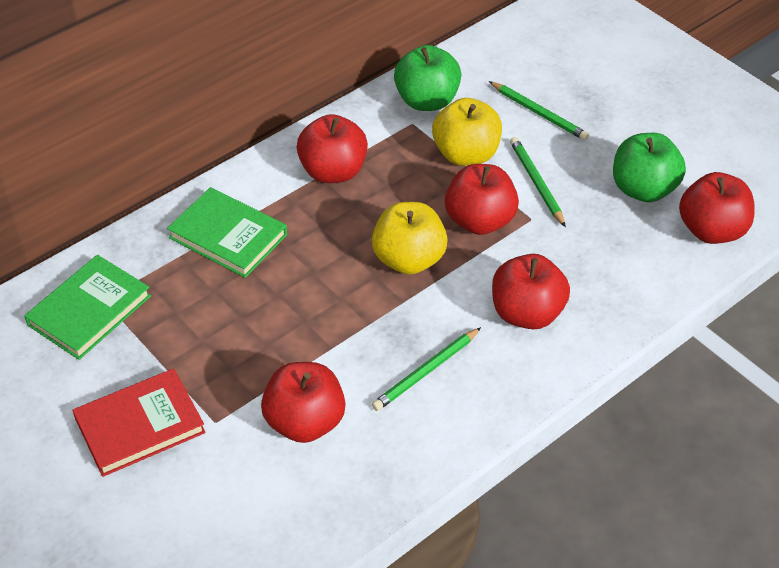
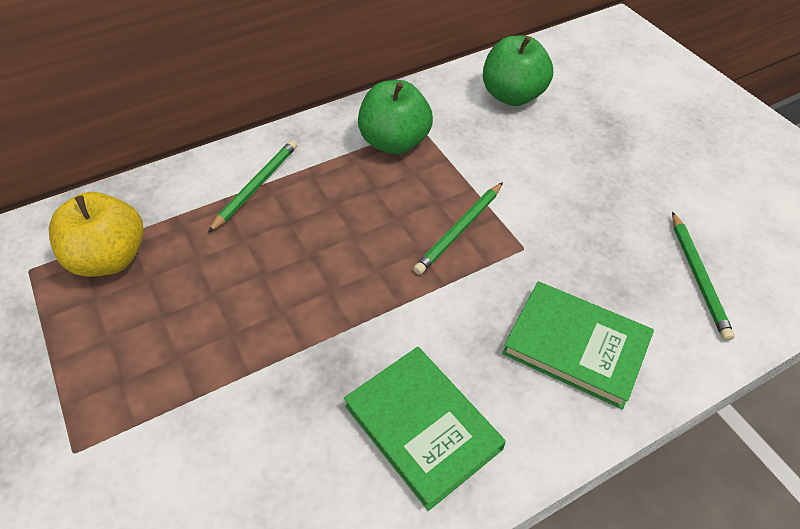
red apple: [261,362,345,443] [297,114,368,183] [445,164,519,235] [492,254,570,329] [679,172,755,244] = 5 -> none = 0
red book: [73,368,206,477] = 1 -> none = 0
yellow apple: [372,202,448,275] [432,98,502,166] = 2 -> [49,192,144,277] = 1

